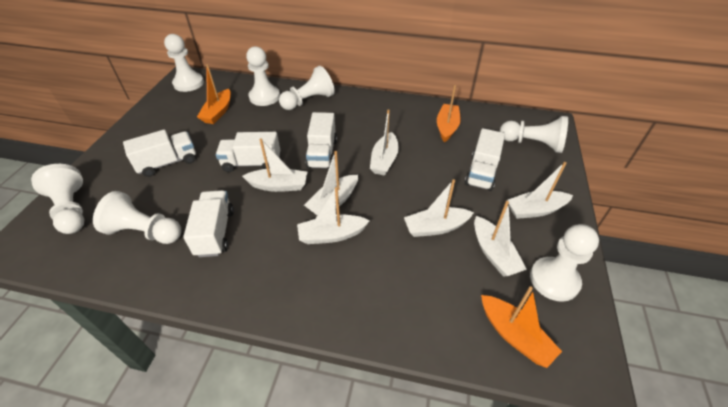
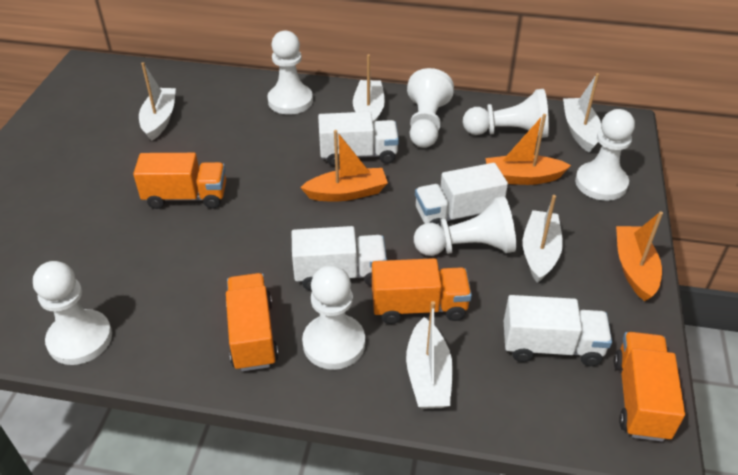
orange truck: none = 0 -> [133,153,226,209] [226,273,279,371] [372,258,472,324] [614,332,685,442] = 4
white boat: [242,138,307,192] [297,187,370,244] [304,151,358,215] [370,109,399,176] [404,179,474,237] [474,201,527,277] [507,162,573,219] = 7 -> [139,62,176,141] [353,54,385,125] [406,301,453,409] [523,195,563,283] [563,73,601,153] = 5
white truck: [123,130,196,177] [183,190,234,257] [216,132,280,172] [305,112,337,169] [465,128,505,191] = 5 -> [292,226,387,290] [318,112,399,166] [415,163,508,226] [504,295,612,366] = 4

